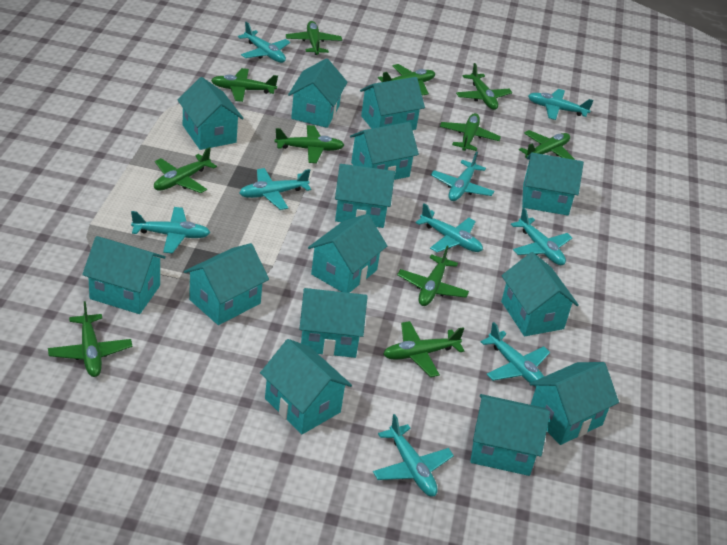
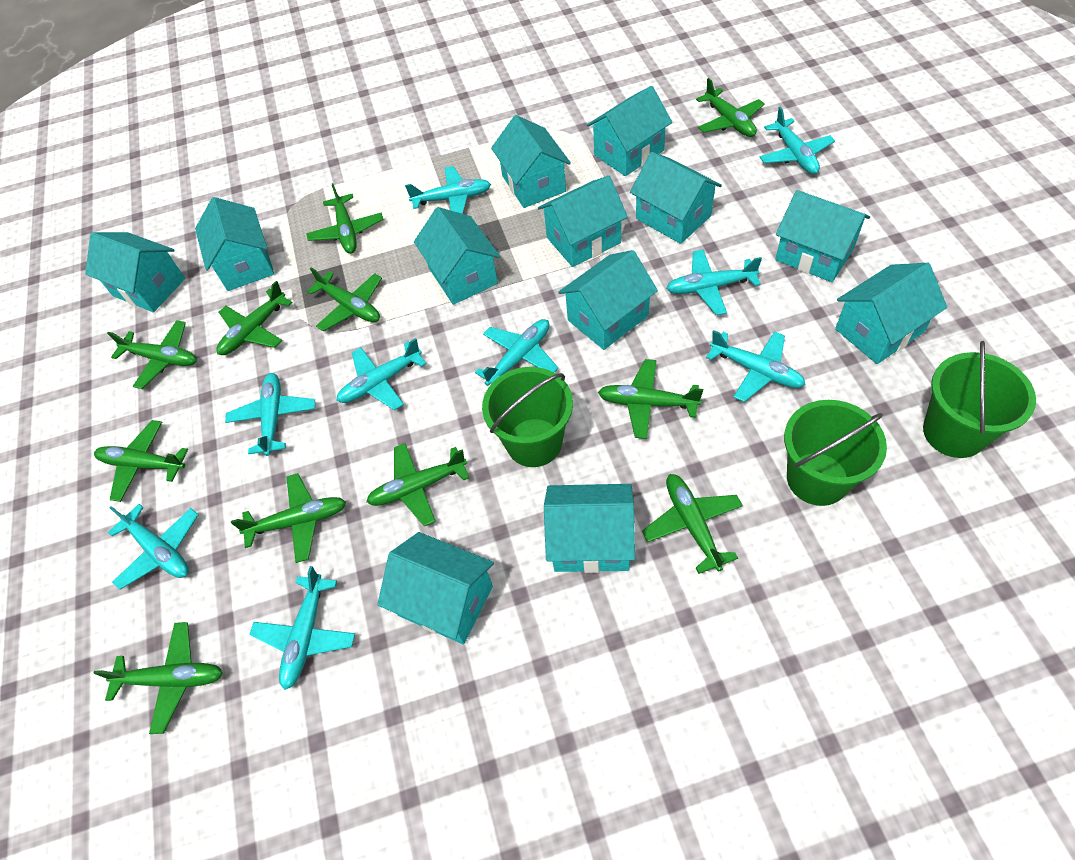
green bucket: none = 0 -> [482,367,573,467] [784,400,887,506] [923,341,1036,458] = 3
turquoise house: [82,236,166,314] [178,77,244,150] [184,243,269,325] [260,339,352,434] [288,58,348,128] [299,288,367,358] [308,214,387,293] [335,164,395,228] [350,122,419,180] [360,77,425,130] [470,394,550,476] [501,252,579,336] [522,152,584,216] [530,362,619,445] = 14 -> [85,232,185,312] [195,197,274,291] [377,532,494,644] [414,207,500,305] [491,115,571,208] [538,176,628,267] [544,484,635,573] [558,250,658,350] [587,86,672,176] [630,152,722,244] [775,190,870,282] [835,263,947,364] = 12

